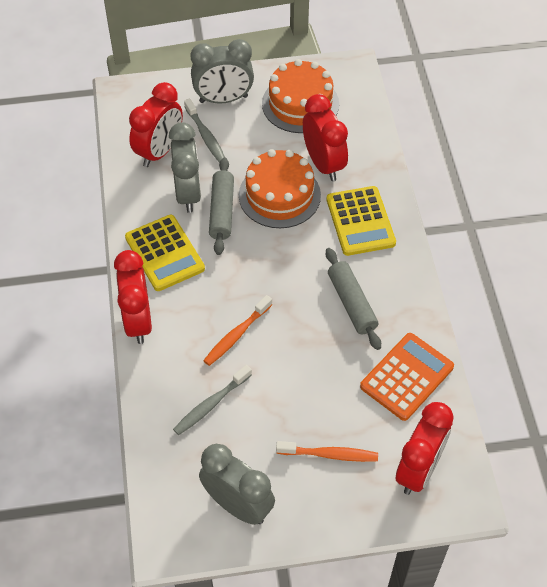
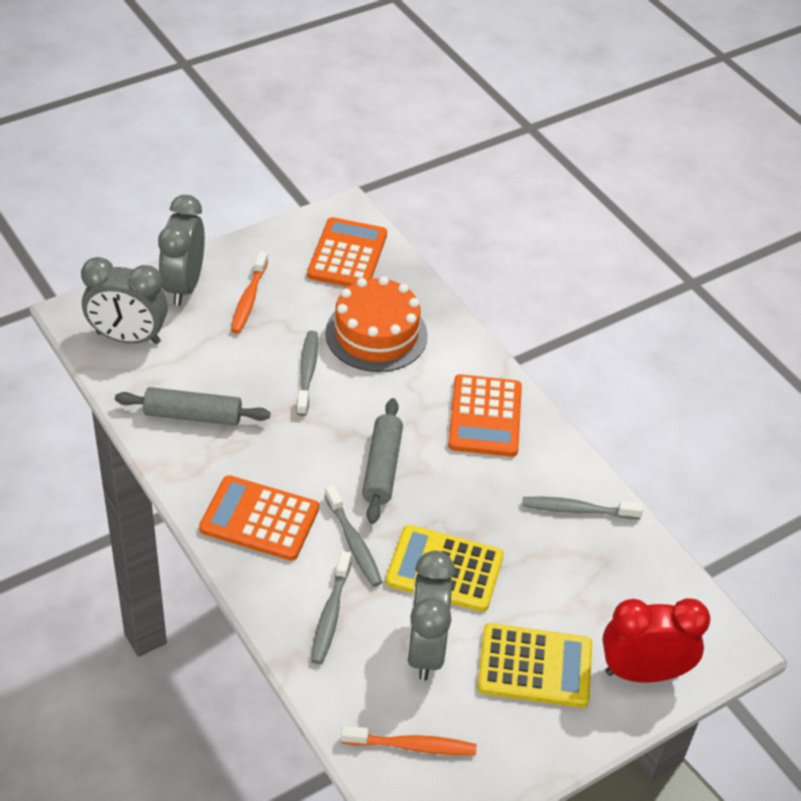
grey toothbrush: [173,365,252,435] [184,98,225,163] = 2 -> [296,331,318,416] [311,551,351,664] [324,485,383,587] [522,496,643,519] = 4
orange cake: [239,149,321,228] [262,59,339,133] = 2 -> [325,276,428,372] = 1
orange calculator: [360,333,454,421] = 1 -> [199,475,319,561] [307,217,387,287] [448,374,522,457] = 3
red clock: [114,250,152,344] [129,82,183,167] [303,94,348,181] [396,402,454,495] = 4 -> [602,598,710,682] = 1

